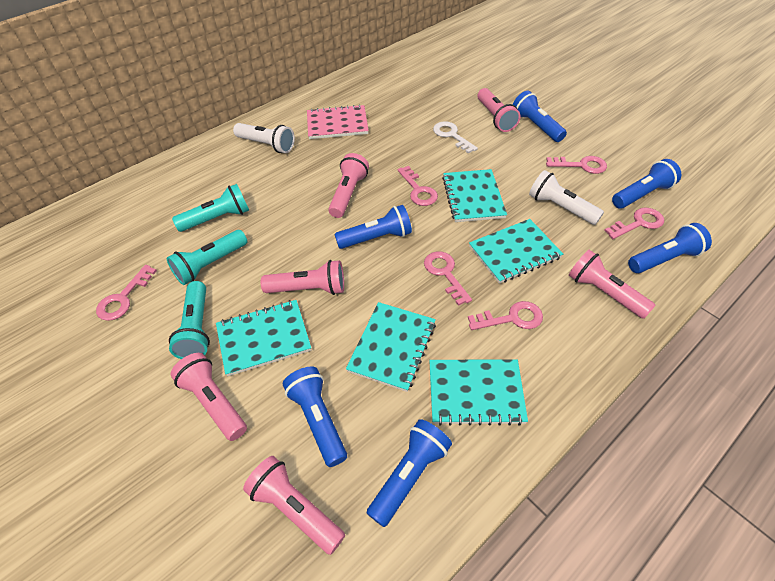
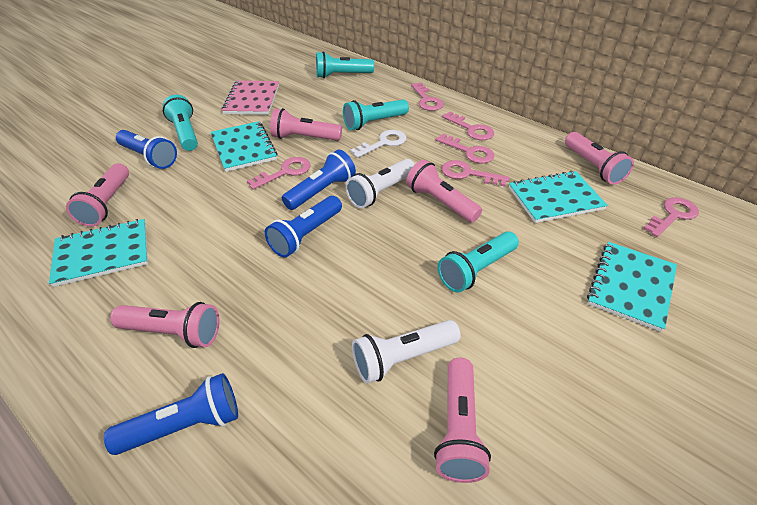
blue flashlight: [283,367,347,467] [334,205,412,249] [367,419,452,527] [513,91,567,142] [612,159,681,209] [628,223,712,273] = 6 -> [104,373,238,455] [116,130,177,169] [265,196,342,257] [282,149,356,210] = 4
turquoise flashlight: [167,230,247,285] [169,281,210,359] [172,184,249,232] = 3 -> [163,95,198,151] [316,51,374,78] [343,99,409,130] [438,231,519,293] = 4
turquoise notebook: [216,300,311,376] [346,302,436,392] [429,359,528,426] [442,169,507,222] [469,219,563,284] = 5 -> [49,219,148,287] [211,121,278,172] [509,171,608,223] [587,242,677,332] = 4

